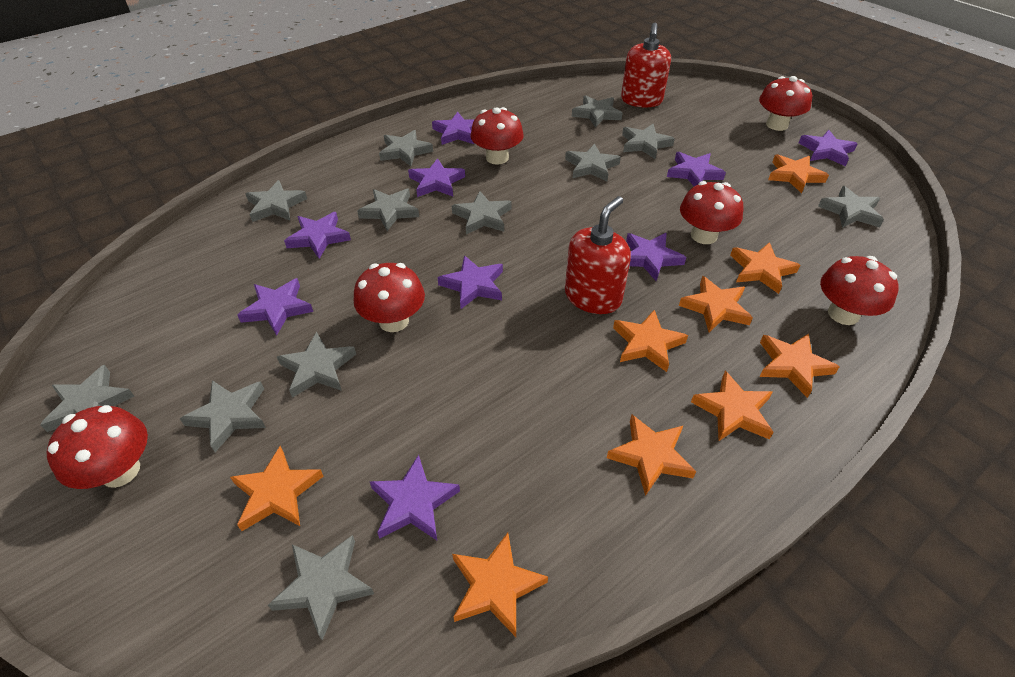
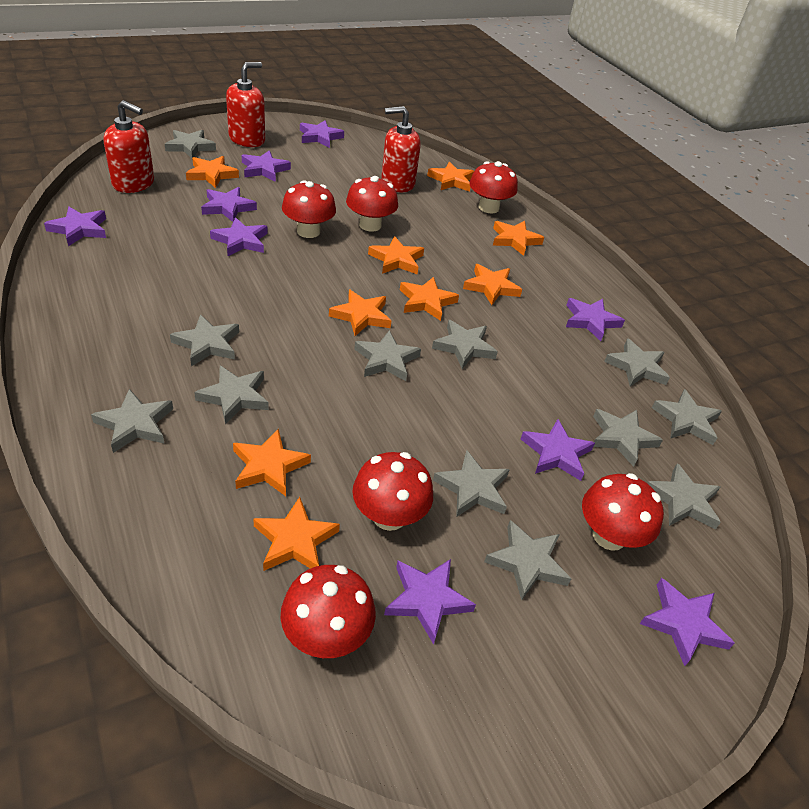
red soap dispenser: [565,196,631,314] [621,23,671,107] = 2 -> [104,100,154,193] [226,62,265,147] [381,106,421,193] = 3

